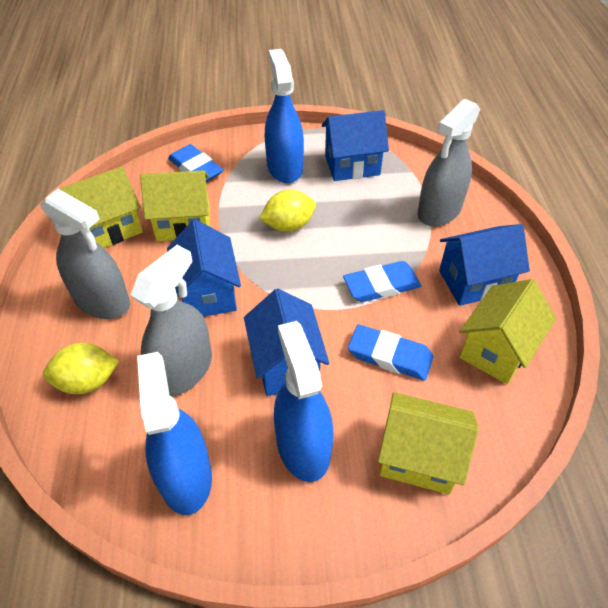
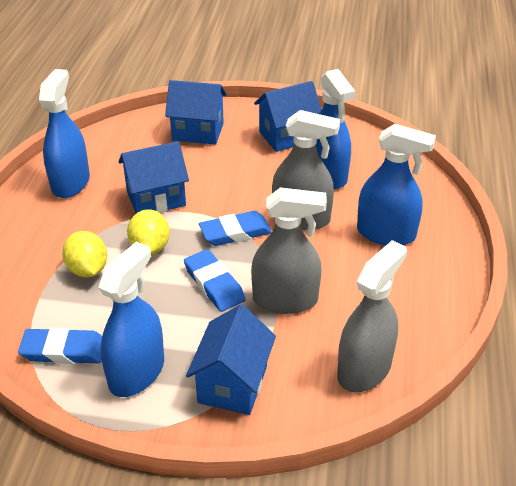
blue spray bottle: [137,352,212,515] [265,49,304,183] [274,321,333,482] = 3 -> [39,69,90,198] [98,242,164,397] [316,69,355,189] [357,124,436,245] = 4
yellow house: [60,166,143,248] [140,170,210,241] [378,392,479,495] [459,279,556,384] = 4 -> none = 0

